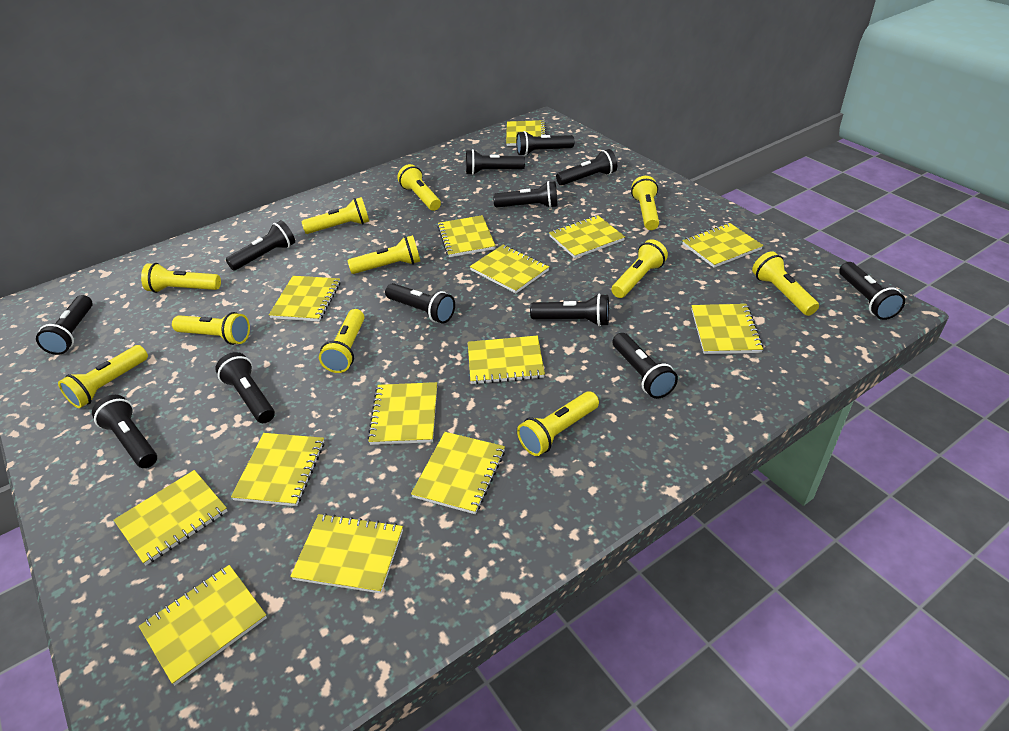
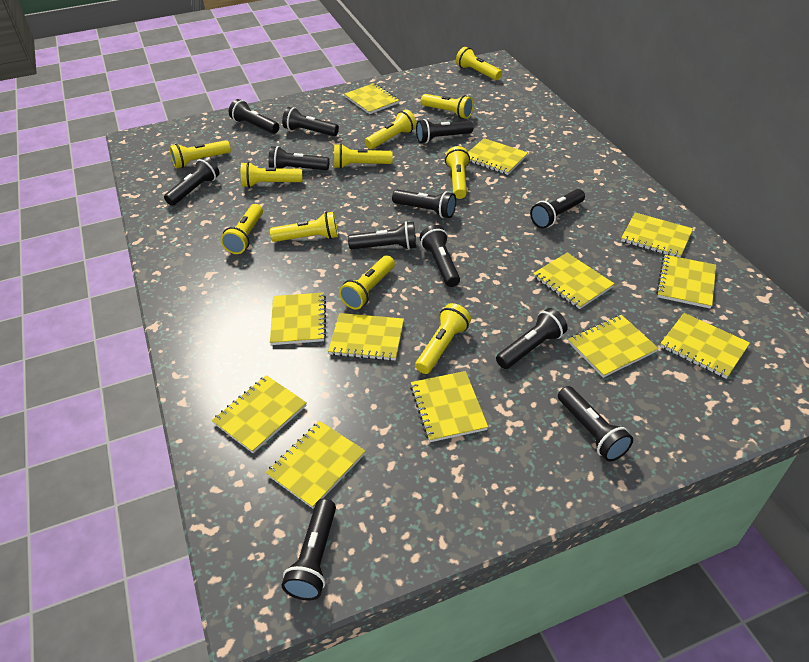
yellow notebook: [114,470,227,565] [139,565,267,685] [231,433,324,506] [269,276,340,321] [290,513,403,594] [367,382,437,445] [411,432,505,514] [437,215,496,257] [468,335,545,385] [470,245,549,293] [506,120,546,146] [549,215,625,258] [682,223,763,268] [691,304,764,354] = 14 -> [212,375,307,453] [266,421,365,509] [270,292,326,345] [328,313,404,361] [345,83,400,114] [410,371,488,442] [468,138,528,175] [533,253,615,309] [568,315,659,378] [621,212,693,257] [656,255,716,309] [660,313,750,379] = 12

